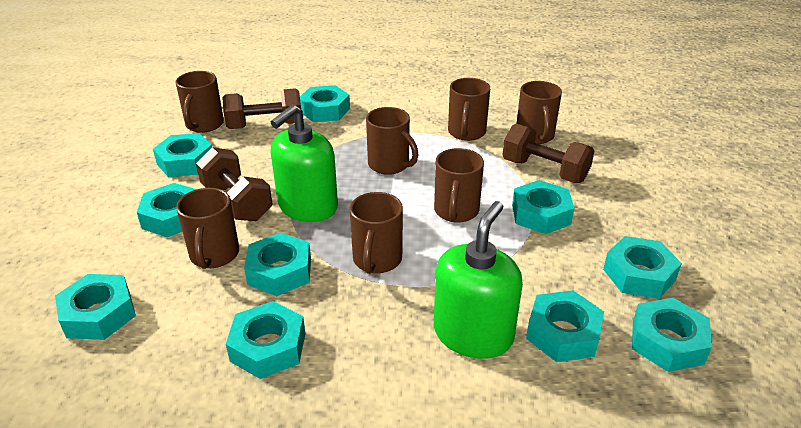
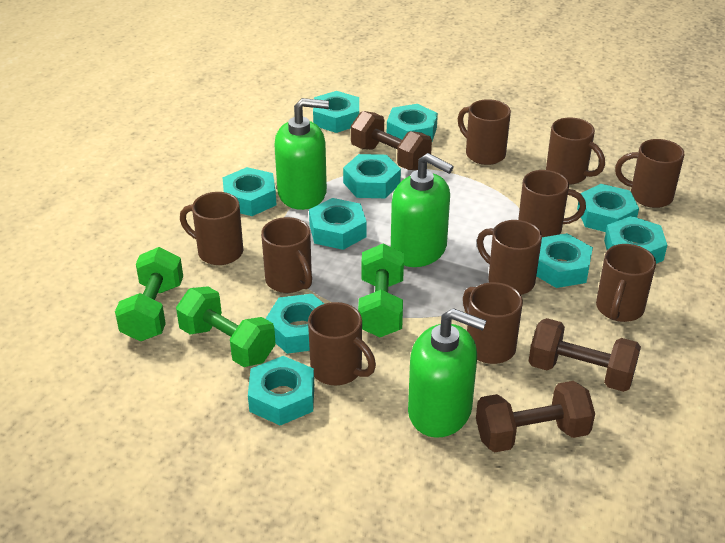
brown mug: [175,71,224,133] [176,188,239,269] [350,192,403,274] [366,107,419,175] [434,148,484,223] [448,78,490,141] [517,81,562,144] = 7 -> [180,192,243,265] [261,217,312,293] [308,302,376,385] [458,99,511,165] [463,282,523,364] [477,220,542,295] [518,170,586,237] [546,117,605,185] [596,244,656,322] [615,139,685,208] = 10
green dumbbell: none = 0 -> [115,247,183,341] [176,286,276,367] [358,243,404,337] = 3
green soap dispenser: [270,105,338,222] [434,201,523,359] = 2 -> [274,98,329,210] [391,153,454,267] [408,308,487,438] = 3

